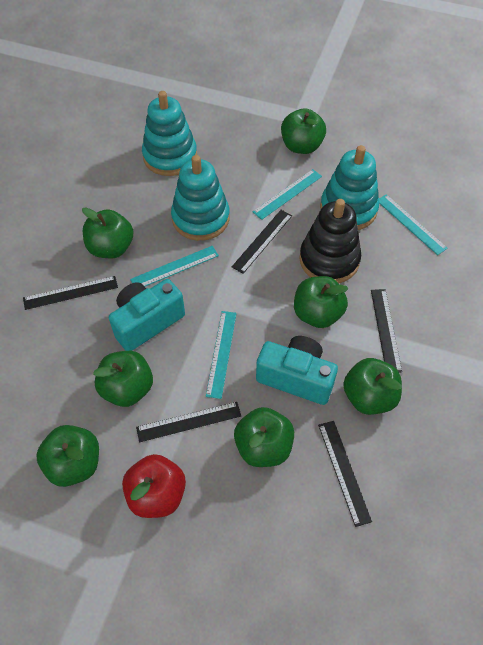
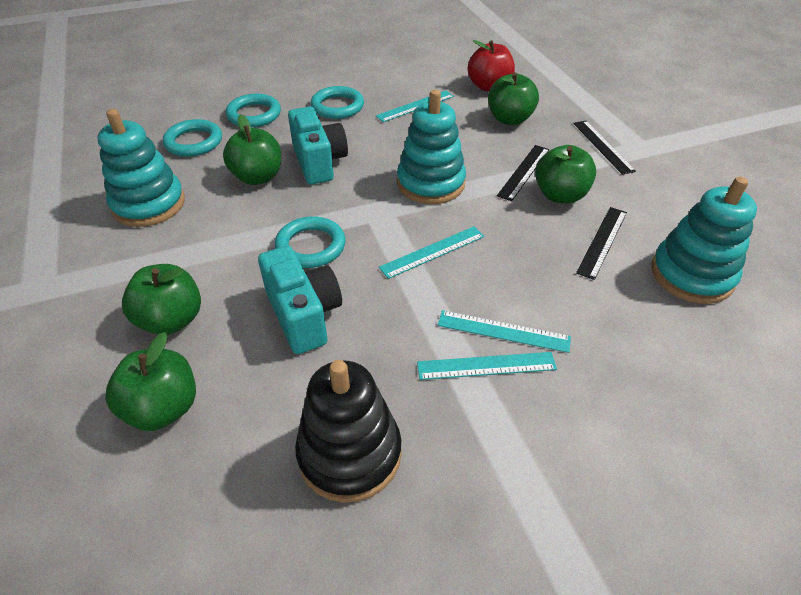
black ruler: [23,276,118,310] [136,402,241,442] [232,210,292,274] [318,421,372,527] [371,289,402,372] = 5 -> [497,145,549,201] [573,121,636,175] [576,207,627,280] = 3
green apple: [36,425,99,487] [82,207,133,258] [93,351,153,407] [234,407,294,467] [281,108,326,154] [294,276,348,328] [343,358,402,415] = 7 -> [105,332,196,431] [122,264,201,335] [223,114,281,185] [488,72,539,125] [535,145,596,204] = 5
turquoise ring: none = 0 -> [163,119,222,157] [226,94,281,128] [275,216,346,268] [311,86,364,119] = 4

